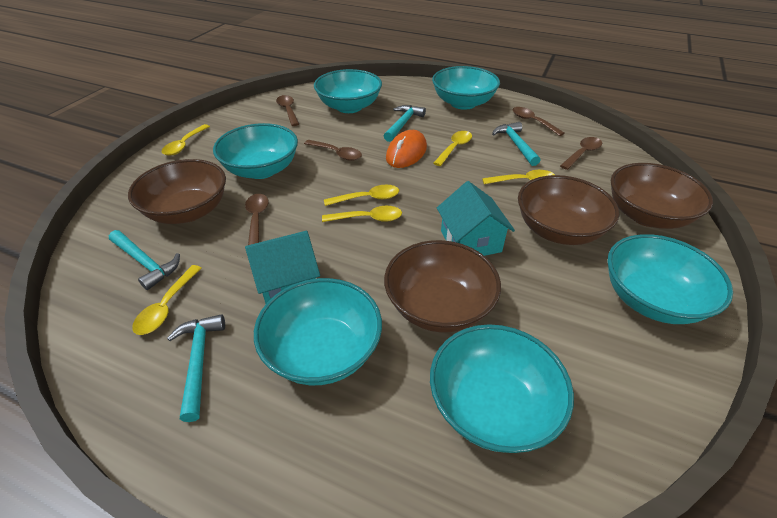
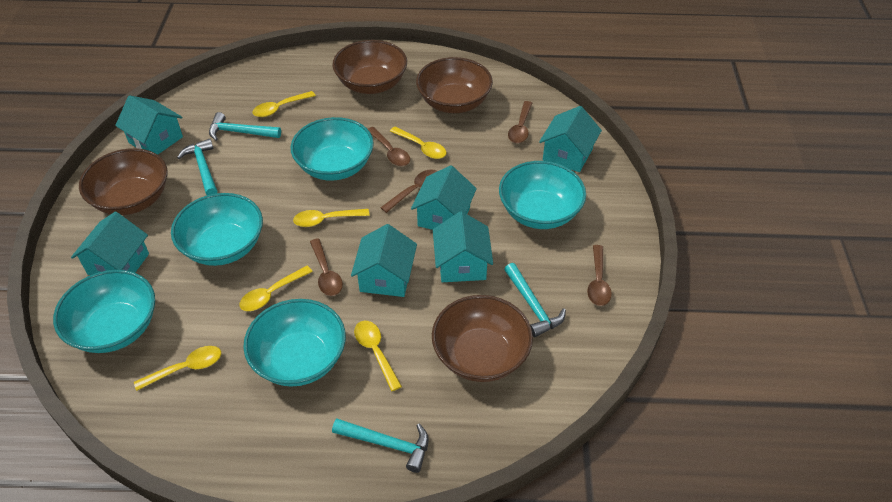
orange mouse: [386,130,427,168] = 1 -> none = 0
turquoise bowl: [213,123,298,179] [254,278,382,385] [314,69,382,113] [430,324,574,453] [432,66,500,110] [607,234,733,324] = 6 -> [53,270,155,353] [171,193,263,266] [243,299,346,387] [291,117,374,181] [499,161,586,229] = 5
turquoise house: [245,231,320,304] [437,181,515,256] = 2 -> [71,212,149,275] [115,95,183,155] [351,224,417,297] [411,165,477,230] [433,211,493,282] [539,106,602,172] = 6

